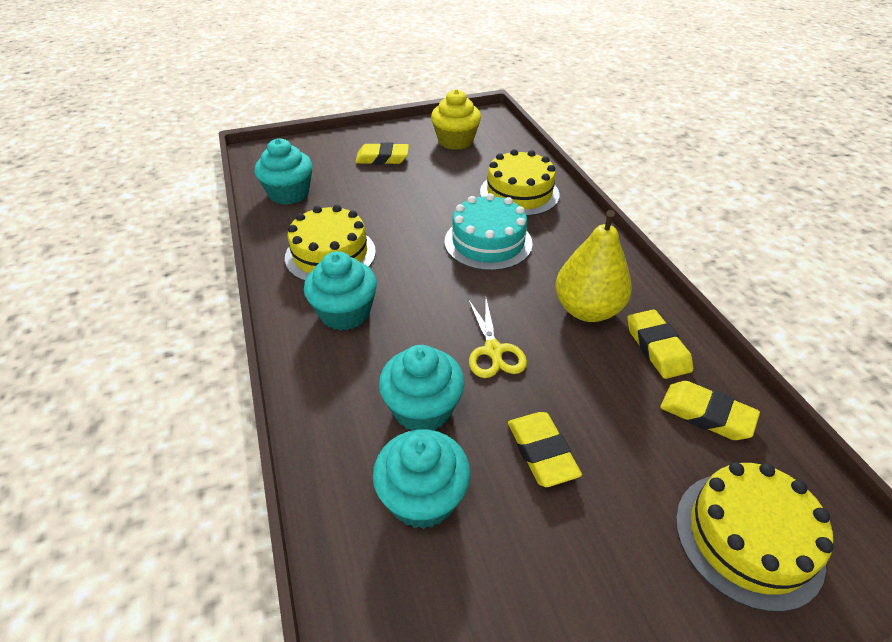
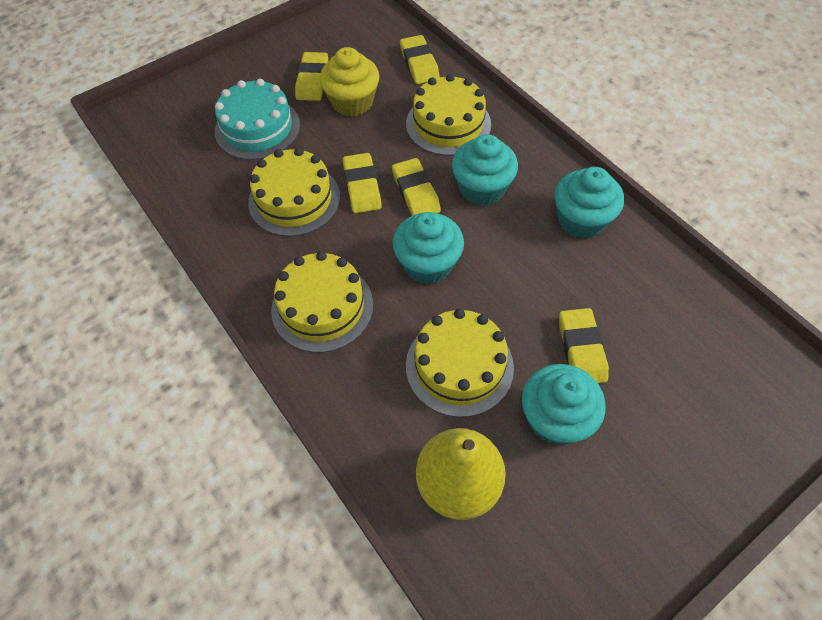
yellow cake: [285,205,376,281] [480,149,560,216] [676,462,834,612] = 3 -> [248,148,340,237] [271,251,373,353] [406,74,491,156] [406,308,514,417] = 4
yellow eraser: [355,143,409,165] [508,412,582,487] [627,309,693,379] [660,381,760,440] = 4 -> [295,52,328,101] [343,153,382,213] [392,158,441,216] [400,35,440,84] [559,308,609,383] = 5
yellow scissors: [468,299,527,378] = 1 -> none = 0

